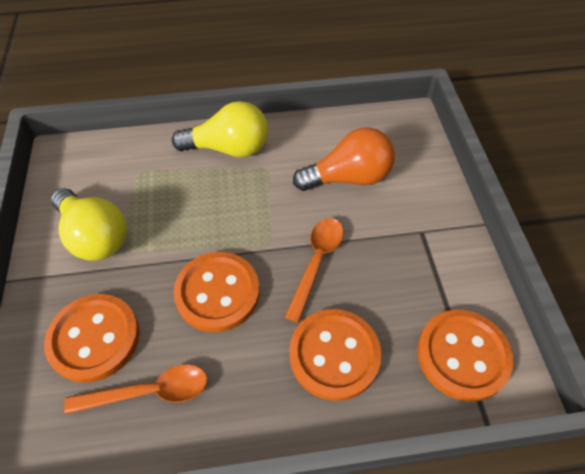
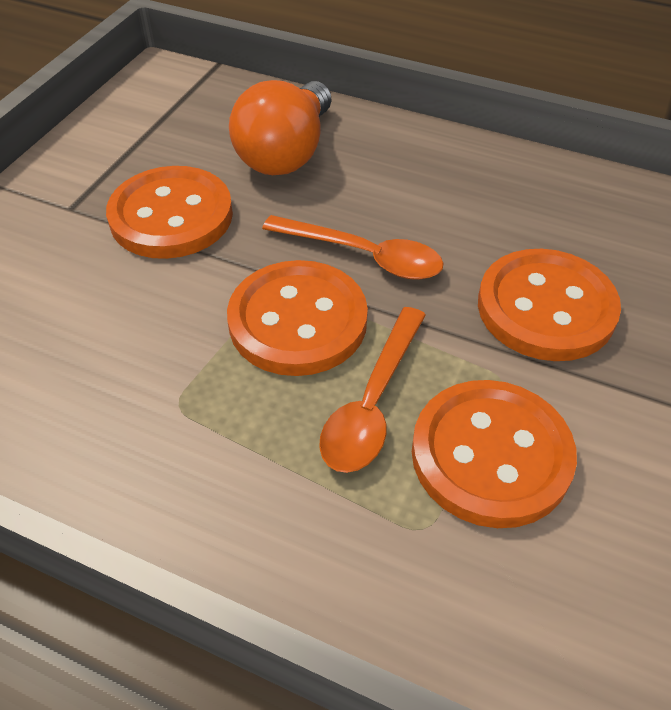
yellow light bulb: [51,188,127,261] [172,101,268,158] = 2 -> none = 0

